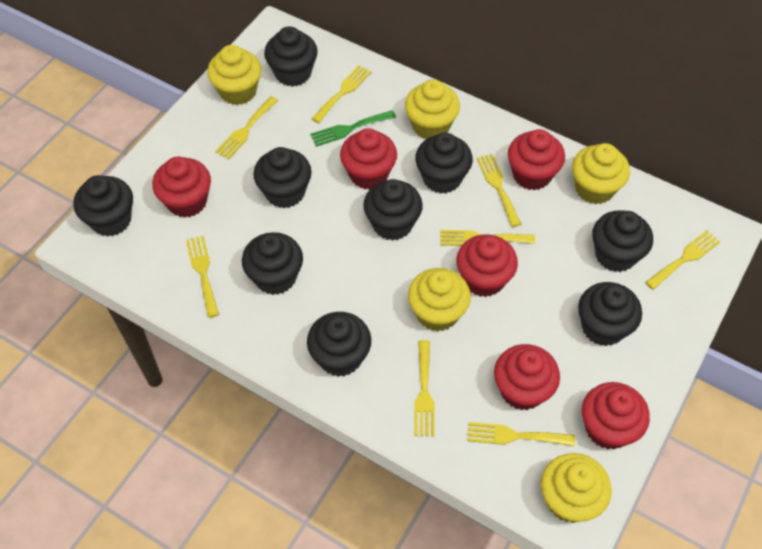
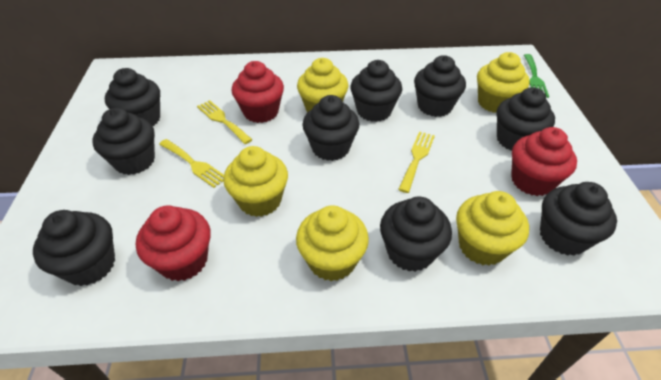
red cupcake: [152,156,211,218] [340,129,397,190] [456,234,518,297] [494,344,560,410] [508,129,565,190] [582,382,650,449] = 6 -> [136,205,211,281] [231,61,284,123] [511,127,577,196] = 3
yellow fork: [186,236,219,318] [215,96,278,160] [312,65,371,123] [414,340,435,436] [440,230,535,246] [467,422,575,447] [477,154,521,227] [645,230,721,290] = 8 -> [159,139,224,188] [197,100,253,144] [398,132,435,193] = 3

